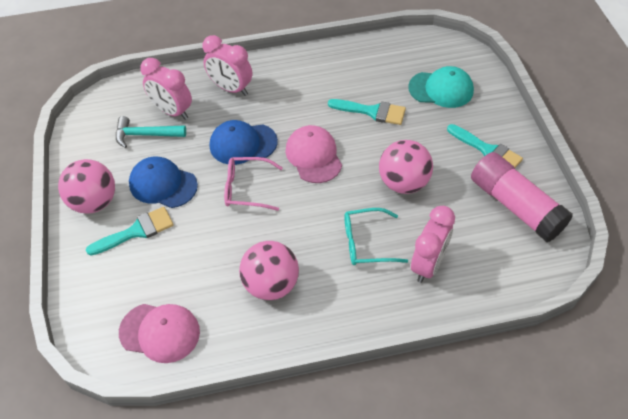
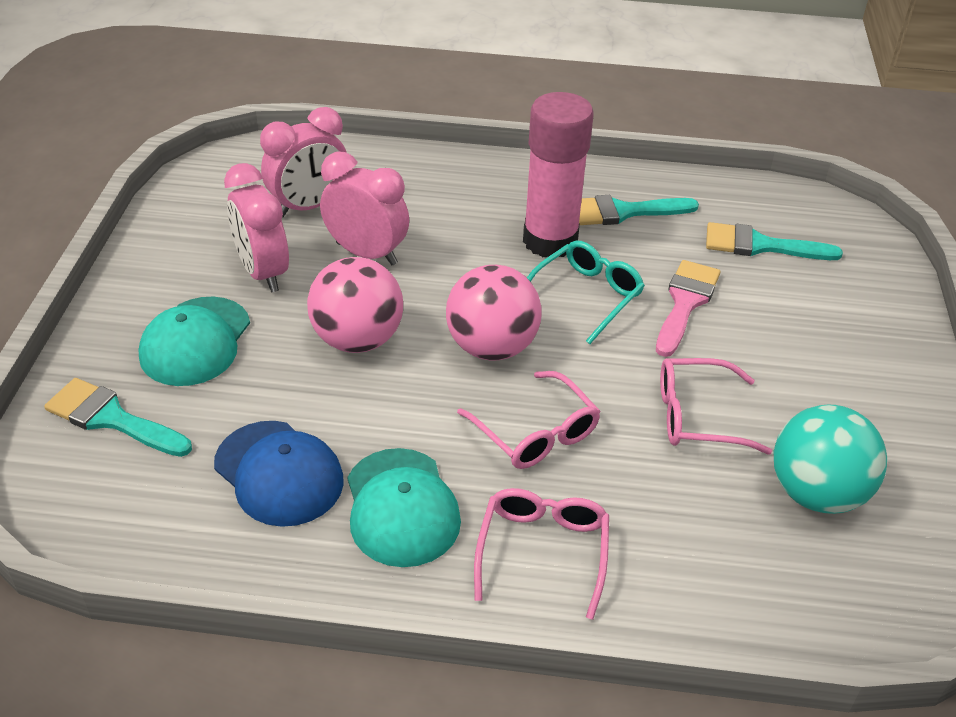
blue cap: [129,157,198,208] [210,120,278,165] = 2 -> [214,421,344,527] = 1
pink ball: [58,159,115,214] [239,241,299,300] [379,140,433,194] = 3 -> [307,257,403,353] [446,265,542,360] = 2
pink brush: none = 0 -> [656,260,720,357] = 1
pink cap: [119,304,200,363] [285,125,342,183] = 2 -> none = 0
pink glasses: [224,157,283,211] = 1 -> [457,371,601,469] [474,488,609,620] [660,358,772,455] = 3
turquoise ball: none = 0 -> [773,404,887,514] = 1
turquoise cap: [408,66,474,108] = 1 -> [139,297,250,386] [347,448,461,567] = 2
turquoise hammer: [116,116,186,148] = 1 -> none = 0

